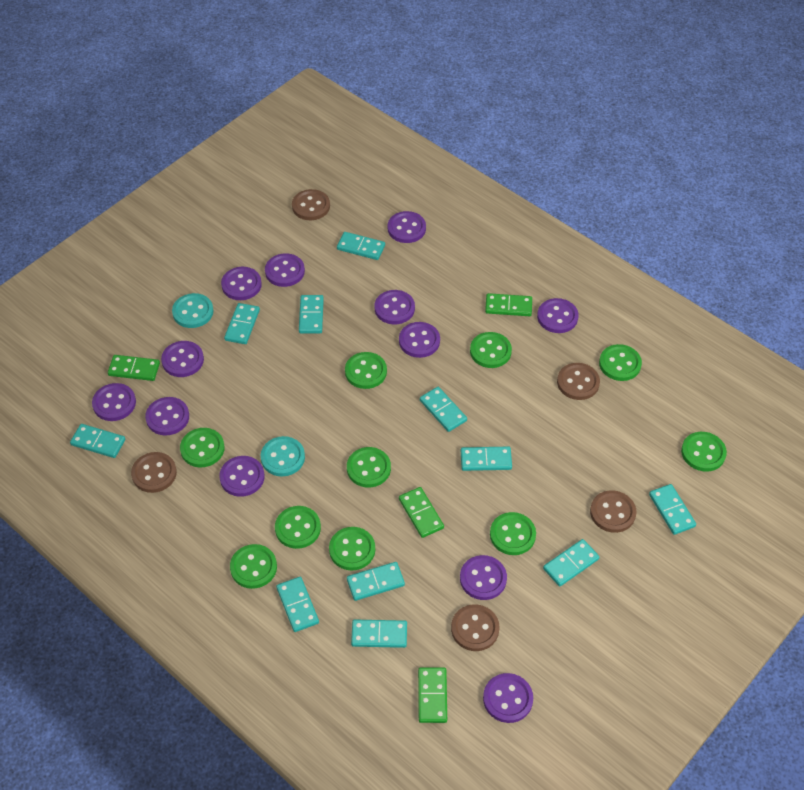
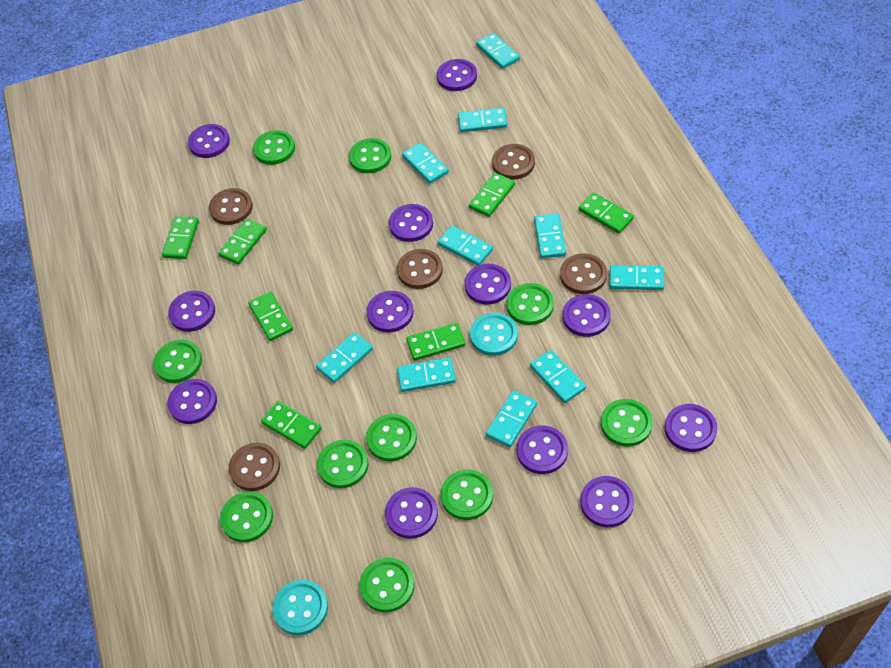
green domino: [108,355,160,381] [399,487,444,538] [418,667,447,723] [485,293,532,316] = 4 -> [162,216,199,259] [218,219,267,264] [248,291,293,341] [261,401,321,449] [406,323,465,361] [469,173,515,217] [579,192,634,233] = 7
turquoise domino: [70,424,125,458] [224,303,260,344] [276,577,319,632] [299,295,324,333] [337,232,385,260] [347,562,405,601] [351,620,407,648] [420,387,467,432] [461,447,512,471] [543,539,599,587] [649,484,696,535] = 11 -> [316,332,373,383] [397,358,456,392] [402,142,449,184] [438,226,493,266] [458,108,507,132] [476,33,520,69] [486,390,537,447] [530,350,586,403] [534,213,566,258] [610,265,664,290] = 10

